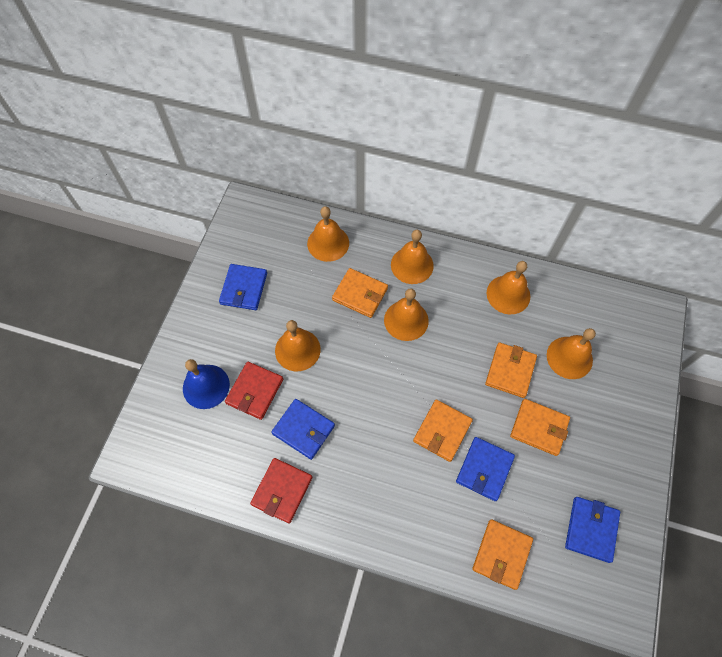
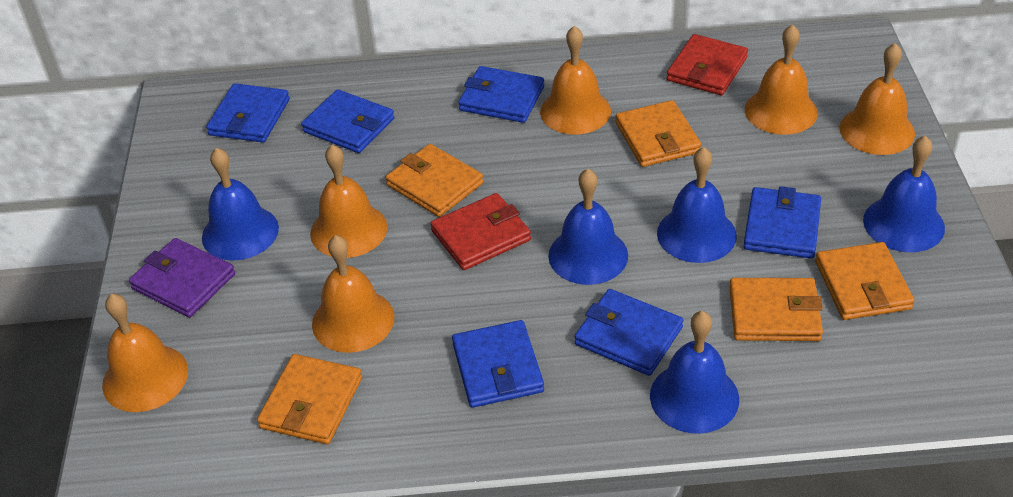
blue bell: [183,359,230,409] = 1 -> [202,148,279,261] [548,169,628,285] [650,311,739,434] [657,147,737,263] [863,135,945,252] = 5
blue wallet: [219,264,267,310] [271,399,335,460] [456,437,515,501] [565,497,620,563] = 4 -> [206,83,290,143] [301,89,394,153] [452,320,544,408] [458,66,544,123] [574,289,683,376] [744,186,821,259] = 6
purple wallet: none = 0 -> [129,238,235,317] = 1

